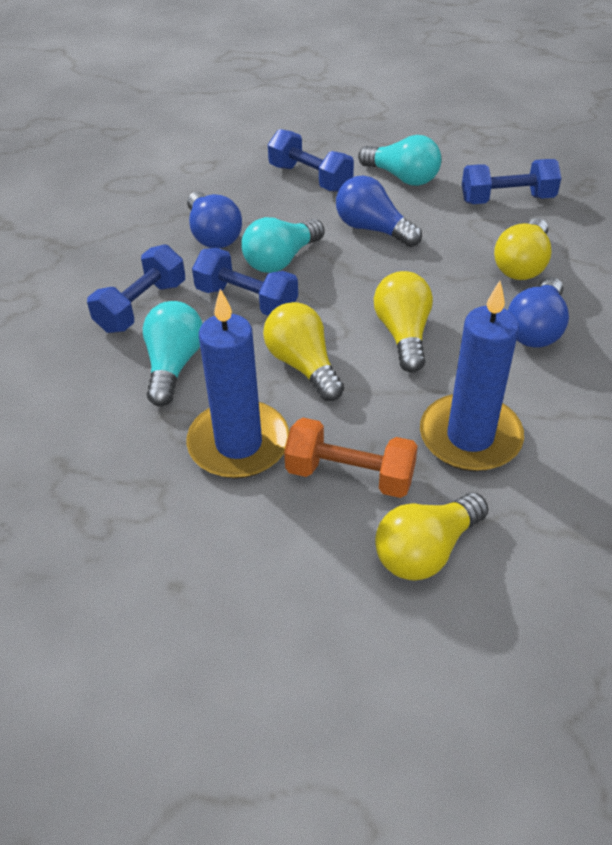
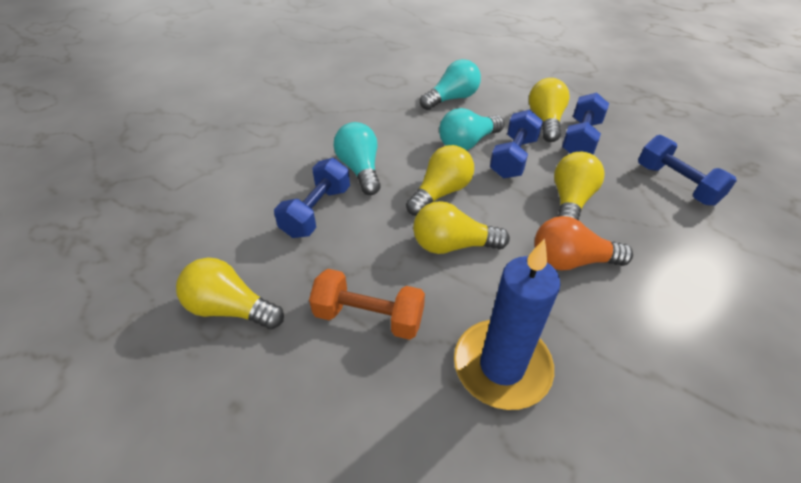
blue candle: [187,289,289,479] [420,281,524,471] = 2 -> [454,238,561,410] = 1
blue light bulb: [187,191,242,248] [336,176,422,247] [508,277,569,348] = 3 -> none = 0
orange light bulb: none = 0 -> [534,216,633,270] = 1
yellow light bulb: [263,302,344,401] [374,271,433,373] [375,492,489,580] [494,218,552,280] = 4 -> [176,258,284,329] [406,145,474,216] [413,201,510,254] [529,78,570,142] [554,152,605,221] = 5

